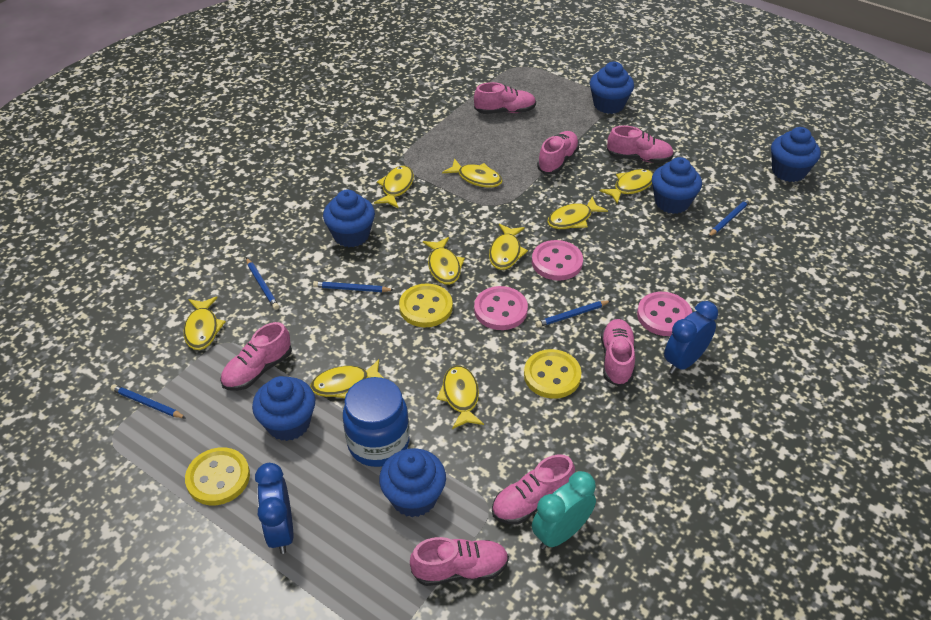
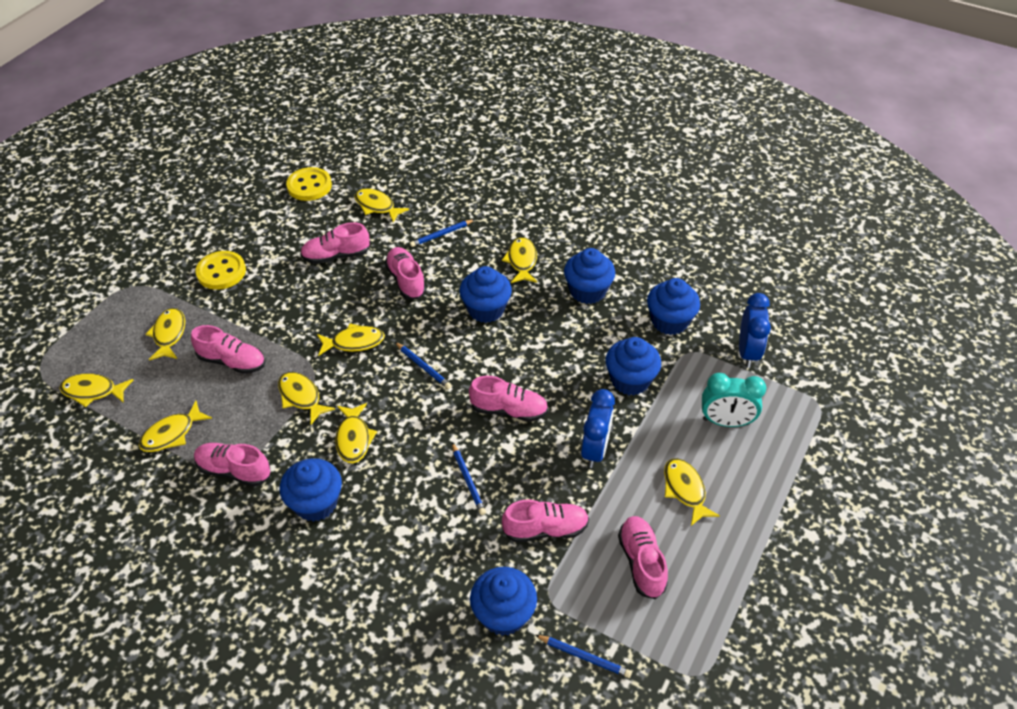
blue jar: [343,377,409,467] = 1 -> none = 0
blue pencil: [110,384,186,418] [246,258,279,310] [313,281,393,292] [535,300,611,327] [708,198,751,237] = 5 -> [395,342,452,389] [410,219,475,247] [452,443,486,515] [535,635,632,678] = 4
pink button: [474,286,528,330] [532,240,583,281] [637,292,692,336] = 3 -> none = 0
yellow button: [185,447,250,505] [399,284,453,327] [524,349,582,399] = 3 -> [196,251,246,290] [286,167,332,201] = 2

